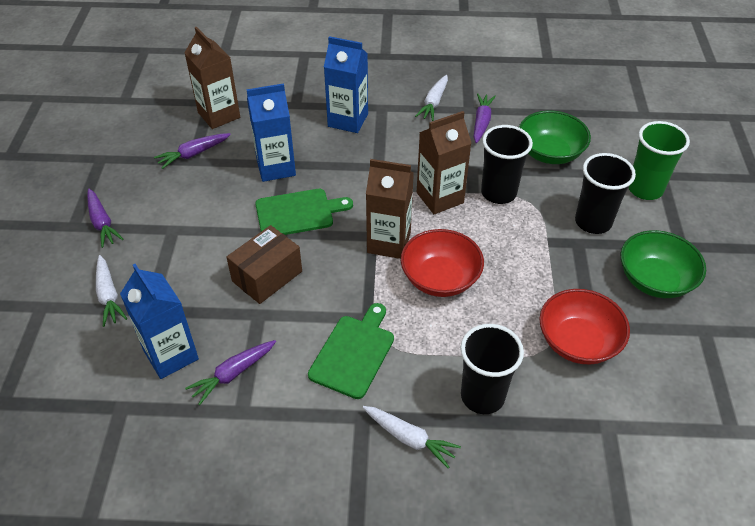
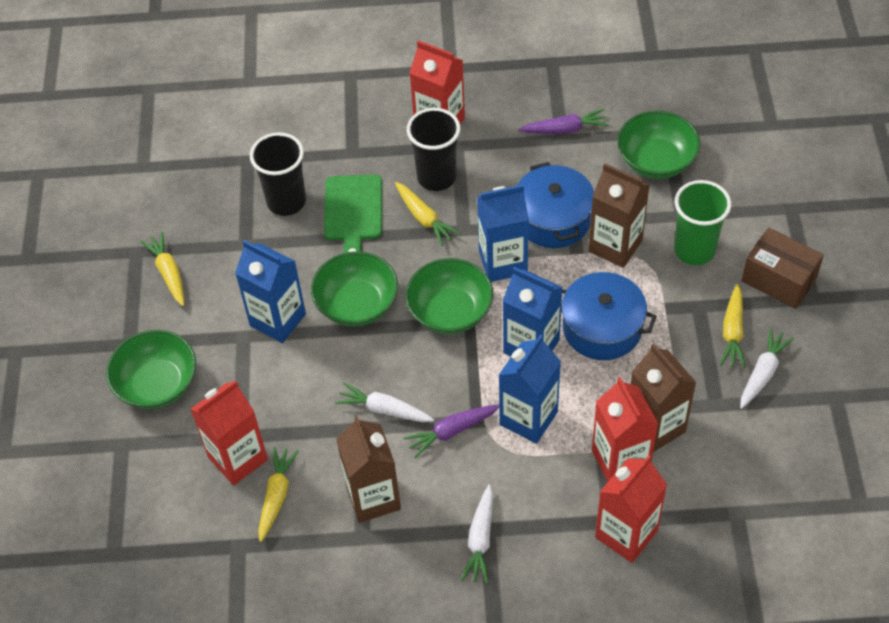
black cup: [460,324,524,414] [481,125,533,204] [575,153,636,234] = 3 -> [250,132,306,216] [407,108,460,191] = 2
blue carton: [120,264,199,379] [246,83,296,182] [324,36,368,133] = 3 -> [235,240,306,343] [477,185,529,282] [499,334,561,444] [503,267,563,356] = 4
blue pot: none = 0 -> [517,162,594,248] [561,272,657,360] = 2
green bowl: [519,110,591,164] [621,230,706,298] = 2 -> [106,330,196,409] [311,251,398,327] [405,258,493,334] [617,111,701,179] = 4
green cutting board: [255,189,353,235] [308,303,394,399] = 2 -> [324,174,382,253] = 1
purple carrot: [87,189,123,248] [154,133,231,169] [185,340,276,405] [474,93,496,143] = 4 -> [404,404,499,458] [519,109,609,134] = 2
red bowl: [401,229,484,297] [539,289,630,364] = 2 -> none = 0
red carton: none = 0 -> [190,380,268,485] [410,40,465,125] [592,377,658,482] [595,455,667,563] = 4
yellow carrot: none = 0 -> [141,232,184,306] [258,447,299,542] [395,182,460,246] [720,284,746,368] = 4

